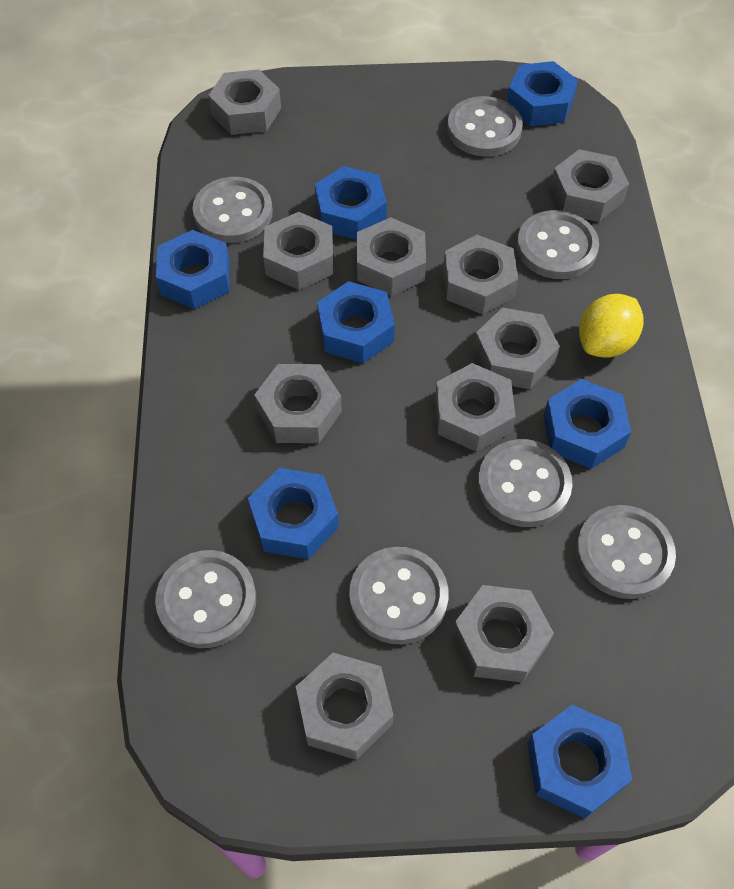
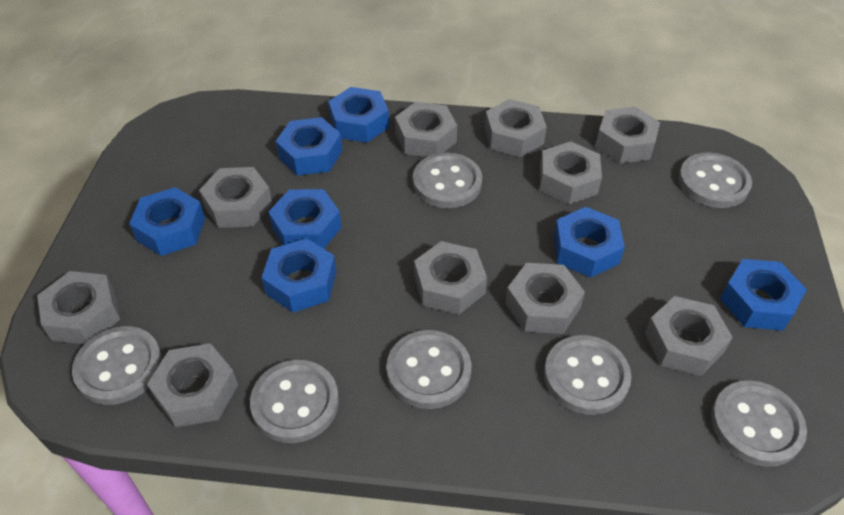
yellow lemon: [579,294,644,358] = 1 -> none = 0

